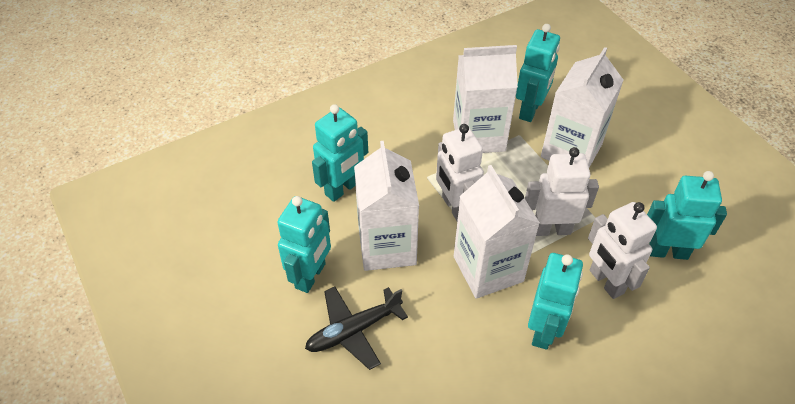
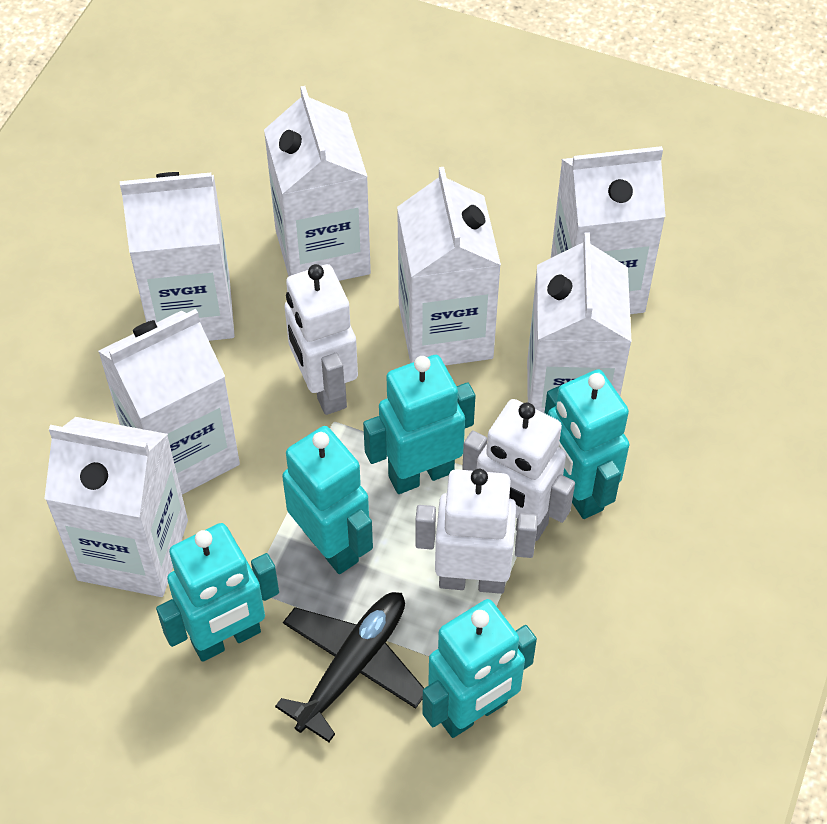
white carton: [354,141,419,271] [453,45,518,153] [454,165,540,299] [541,47,624,168] = 4 -> [44,417,188,597] [98,309,240,495] [120,172,235,341] [264,86,371,281] [397,167,501,366] [527,232,632,413] [551,146,666,314] = 7

